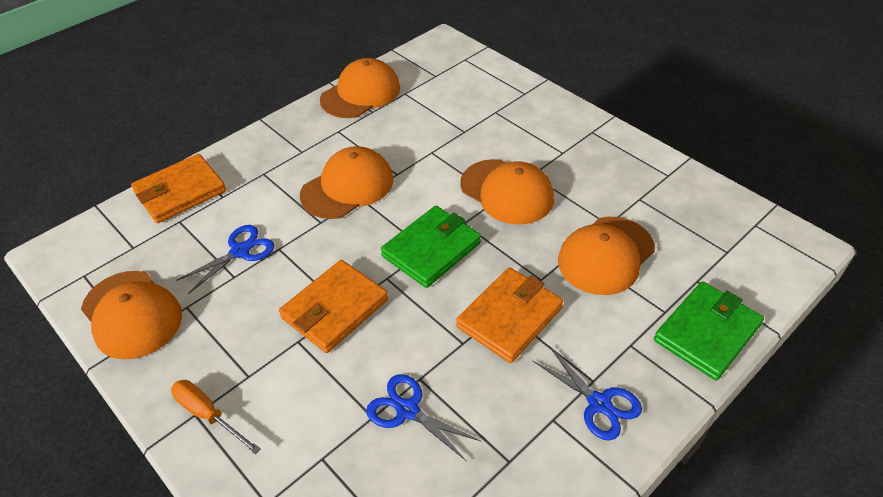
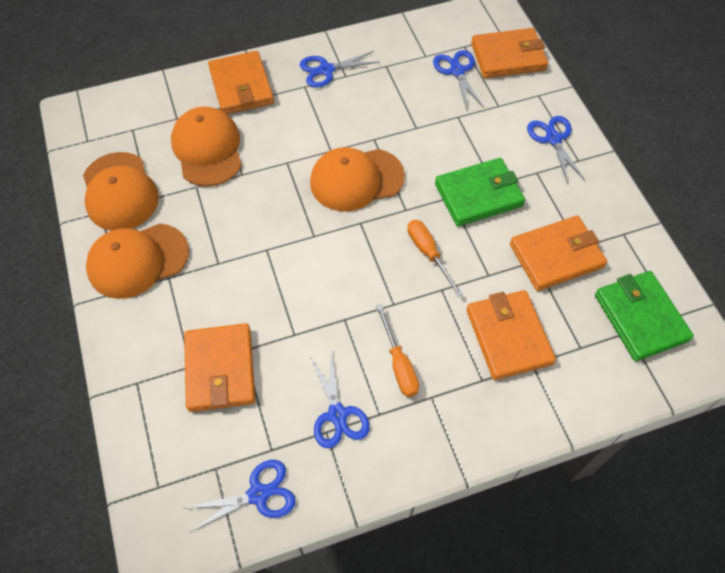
blue scissors: [176,225,274,294] [366,374,482,461] [533,346,642,441] = 3 -> [182,460,296,533] [300,51,379,88] [310,352,370,449] [433,50,484,110] [527,116,585,184] = 5
orange cap: [81,271,182,359] [300,146,393,219] [320,58,400,118] [460,159,554,224] [558,217,655,295] = 5 -> [83,152,159,231] [86,223,189,299] [171,107,242,187] [310,147,405,212] = 4
orange screwdriver: [171,380,261,454] = 1 -> [376,304,419,397] [407,220,463,297] = 2
orange wallet: [131,154,226,223] [279,260,388,353] [456,267,563,363] = 3 -> [184,323,255,412] [208,51,274,115] [466,290,556,380] [471,28,548,78] [510,216,607,291] = 5

